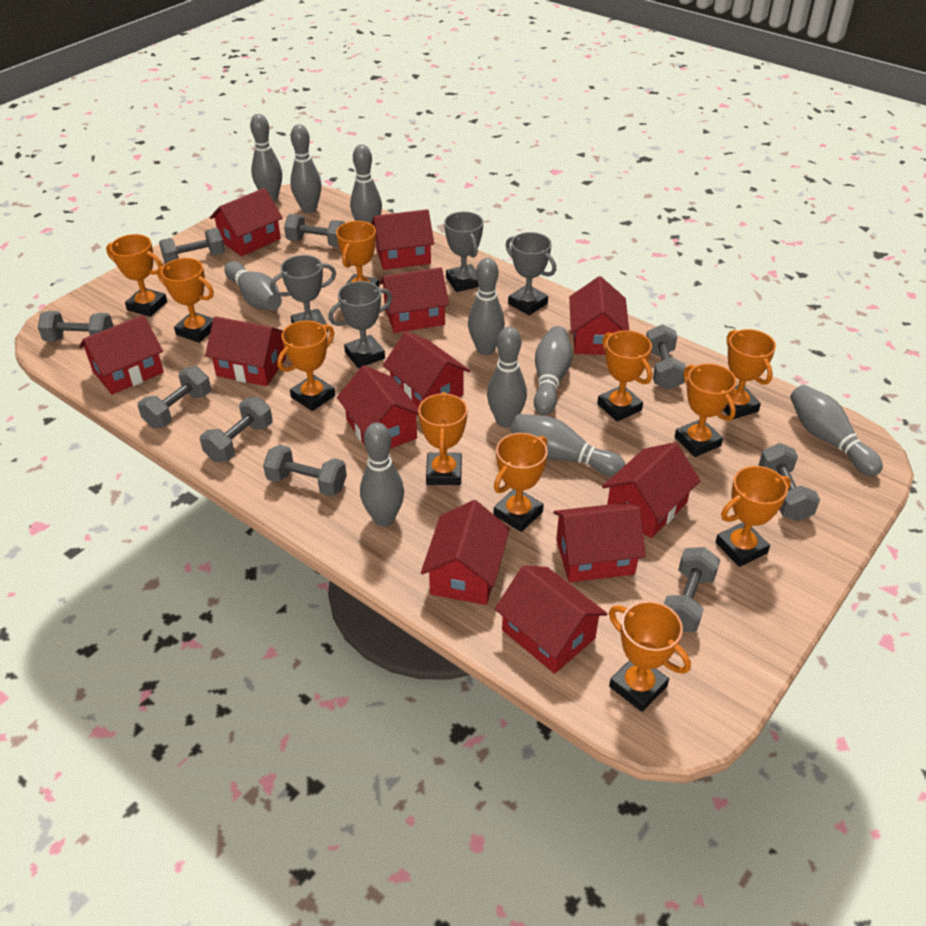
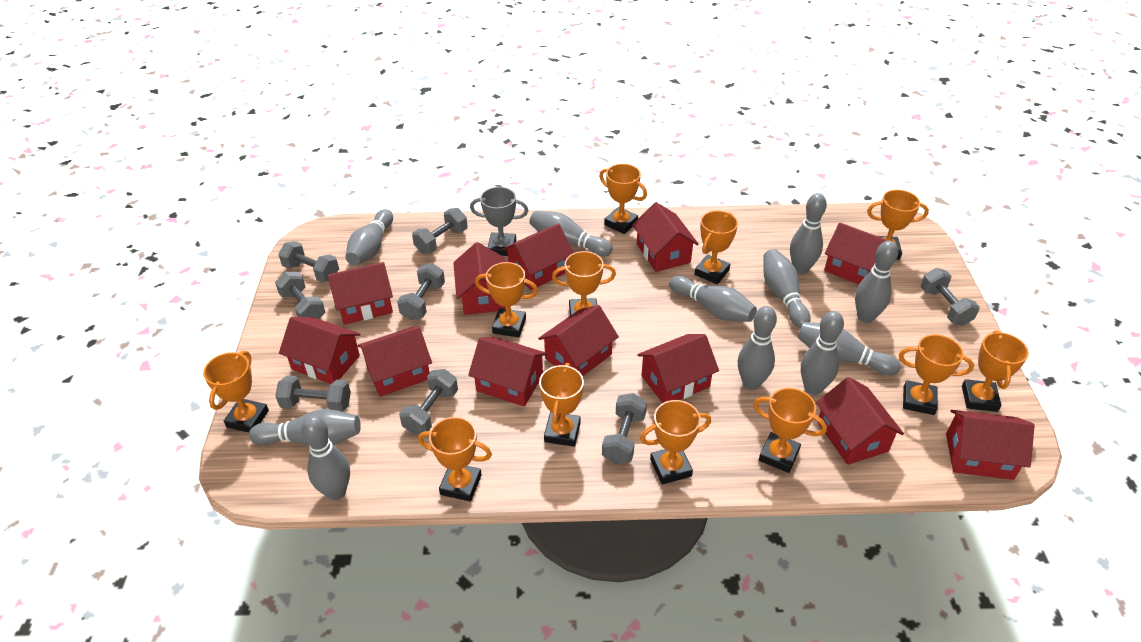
grey bowling pin: [224,261,282,310] [250,114,282,201] [290,125,321,213] [350,144,382,227] [360,423,404,527] [468,258,505,355] [487,327,527,427] [510,414,626,477] [534,326,572,415] [790,385,883,476] = 10 -> [249,409,361,446] [301,415,350,500] [346,209,393,265] [529,211,612,257] [669,276,757,322] [738,306,777,390] [763,249,811,328] [790,193,827,274] [797,322,901,375] [801,311,844,395] [855,241,898,323] = 11
grey dumbbell: [38,311,114,341] [138,366,211,428] [159,228,225,264] [200,397,272,462] [263,445,347,496] [284,214,346,247] [646,324,686,390] [664,547,720,632] [759,443,820,521] = 9 -> [275,272,325,319] [275,375,351,412] [278,241,339,282] [397,263,445,320] [399,369,458,435] [412,208,467,254] [602,393,647,464] [920,268,980,326] = 8
grey trophy: [270,255,336,333] [328,281,392,368] [444,212,483,292] [505,232,556,315] = 4 -> [470,187,528,256] = 1
orange trophy: [106,234,167,317] [157,258,214,343] [277,320,335,411] [336,221,380,287] [418,392,467,485] [494,433,548,532] [597,330,652,422] [609,601,691,712] [675,363,736,457] [716,466,791,567] [723,329,776,419] = 11 -> [203,351,269,432] [418,417,492,502] [475,262,538,337] [539,363,584,447] [552,251,616,316] [599,164,647,234] [640,400,711,484] [695,211,738,284] [753,388,827,473] [867,190,929,260] [899,334,974,415] [962,330,1029,412] = 12

